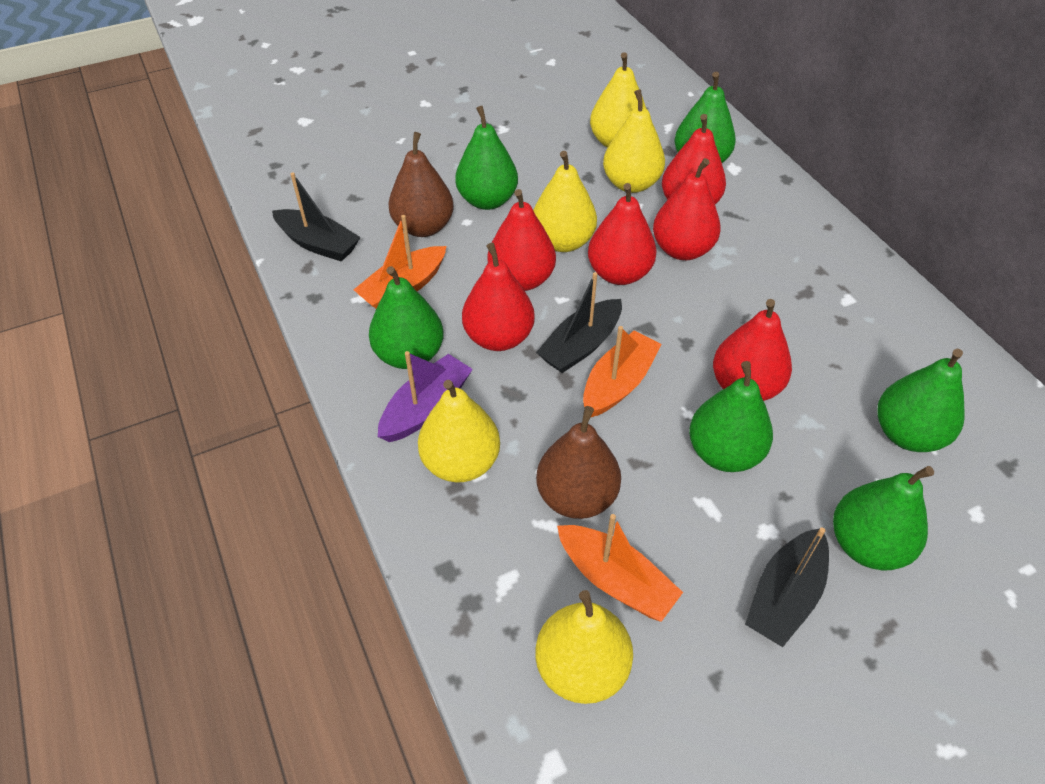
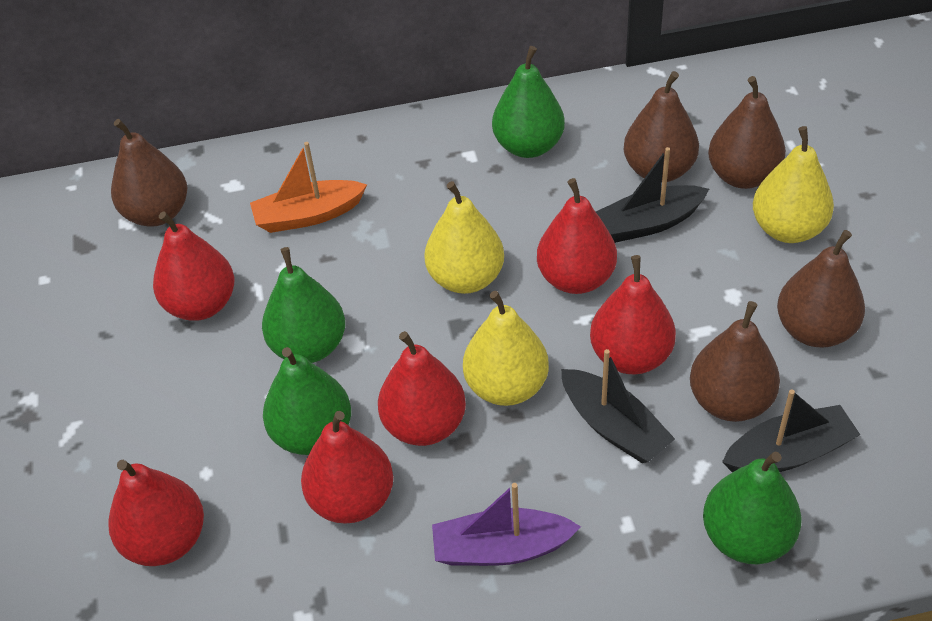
brown pear: [389,132,454,237] [536,406,621,519] = 2 -> [111,119,187,227] [623,71,699,182] [690,301,780,422] [708,76,786,189] [777,230,865,348] = 5
green pear: [369,266,444,369] [455,106,518,210] [674,72,736,163] [689,361,773,472] [833,466,934,570] [878,349,965,452] = 6 -> [262,247,345,363] [263,347,351,455] [492,46,565,158] [703,451,802,564] = 4
orange boat: [353,215,446,309] [557,514,683,622] [583,326,662,417] = 3 -> [250,142,367,233] = 1
yellow pear: [418,380,500,482] [533,151,597,252] [535,590,633,704] [590,52,646,148] [603,90,665,193] = 5 -> [424,181,504,294] [463,291,549,406] [753,126,834,243] = 3

